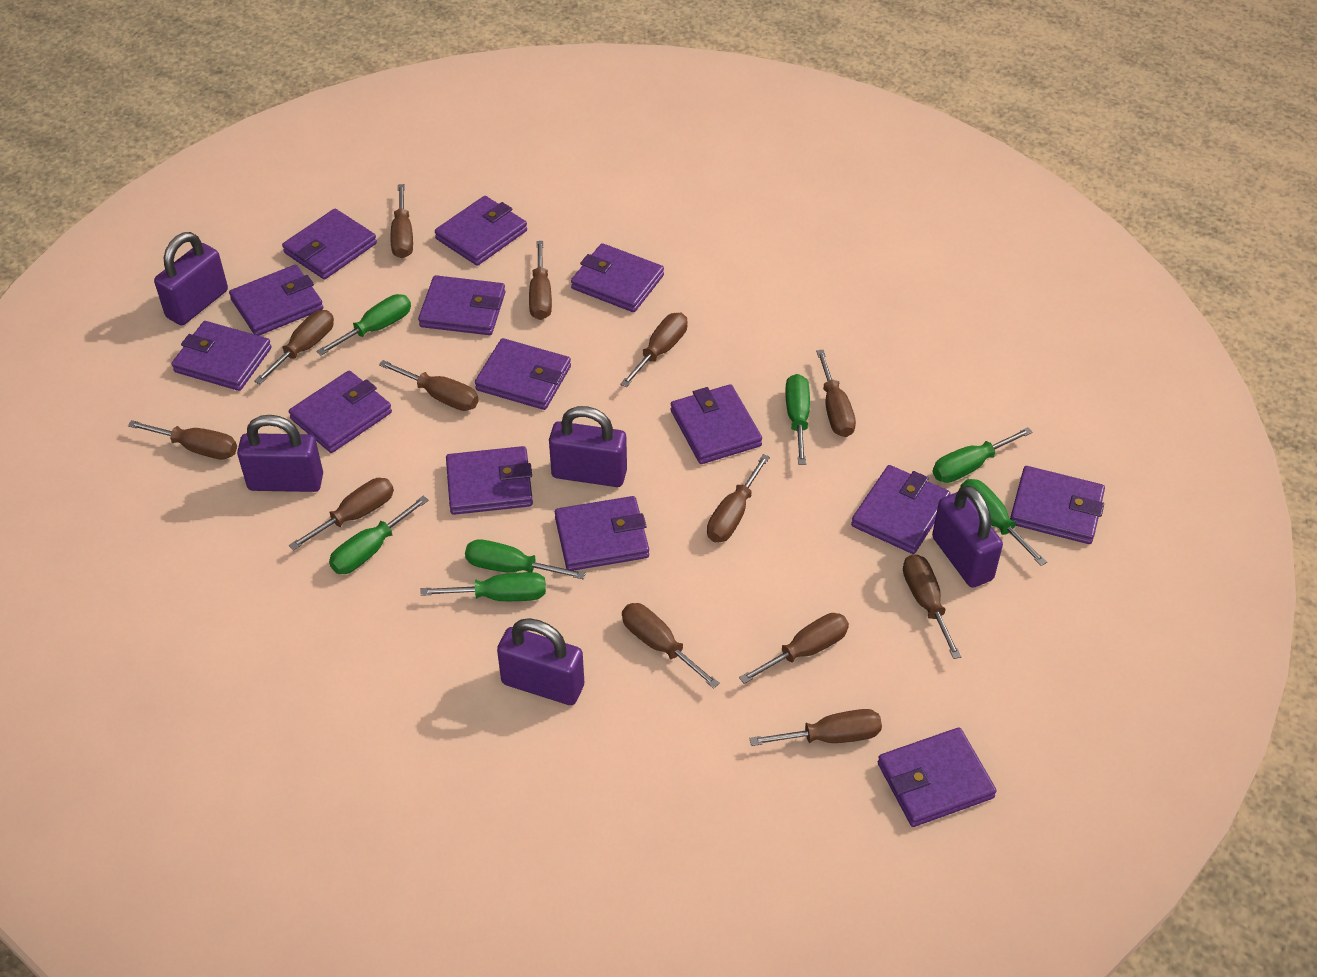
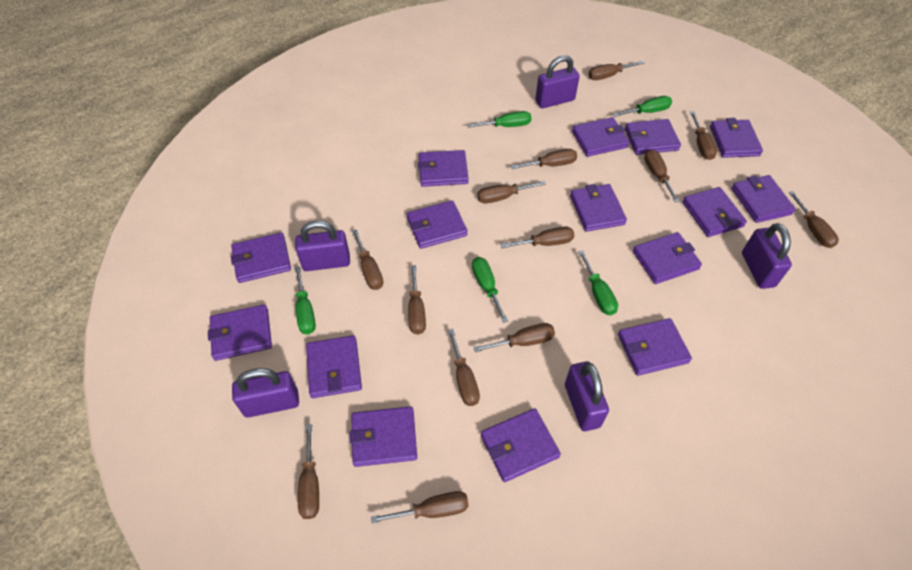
green screwdriver: [316,294,411,356] [329,496,429,574] [420,572,546,601] [465,539,586,579] [785,374,810,465] [933,427,1033,483] [960,479,1047,566] = 7 -> [295,267,316,334] [467,111,531,128] [472,257,508,323] [578,250,618,315] [613,96,672,117] = 5
purple wallet: [172,321,272,391] [229,265,323,336] [282,209,377,279] [289,371,392,453] [418,275,505,335] [435,196,527,266] [446,446,533,515] [475,338,571,410] [555,496,649,571] [571,243,664,312] [671,384,762,464] [851,465,951,554] [878,727,997,827] [1010,466,1105,544] = 14 -> [208,305,272,361] [231,233,291,283] [306,335,362,398] [350,406,417,467] [407,200,467,249] [418,150,469,187] [481,408,561,482] [570,184,627,232] [572,117,629,157] [618,318,692,376] [625,119,681,155] [633,232,702,284] [682,187,747,237] [710,118,763,158] [731,175,796,223] = 15

